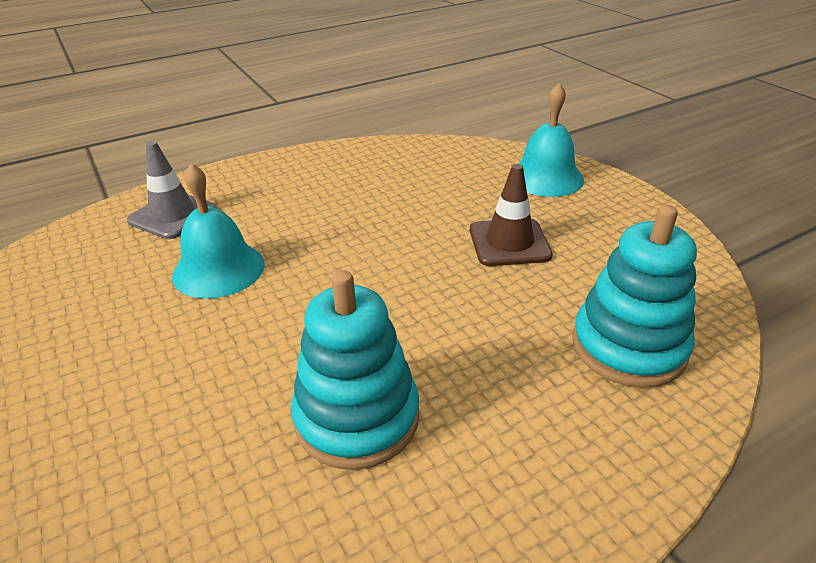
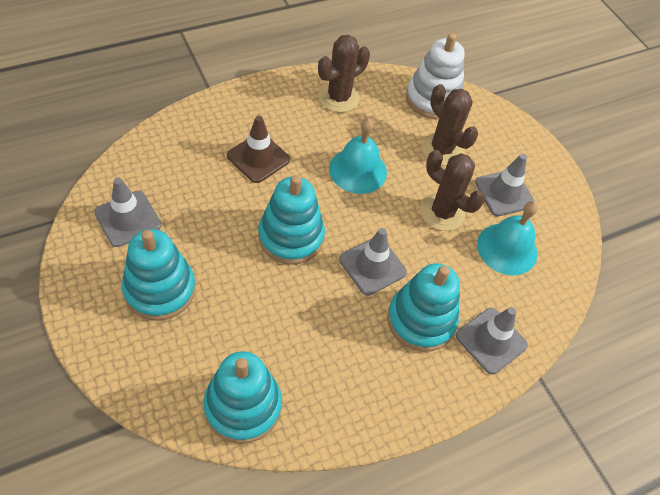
brown cactus: none = 0 -> [318,35,370,113] [420,150,485,231] [421,84,478,166] = 3
grey traffic cone: [127,141,217,239] = 1 -> [94,177,161,247] [339,228,407,296] [456,307,528,374] [475,154,535,216] = 4
turquoise stacking toy: [291,270,419,470] [572,205,697,388] = 2 -> [122,229,196,321] [203,351,282,444] [258,175,325,265] [387,263,460,352] = 4
white stacking toy: none = 0 -> [406,33,465,119] = 1

